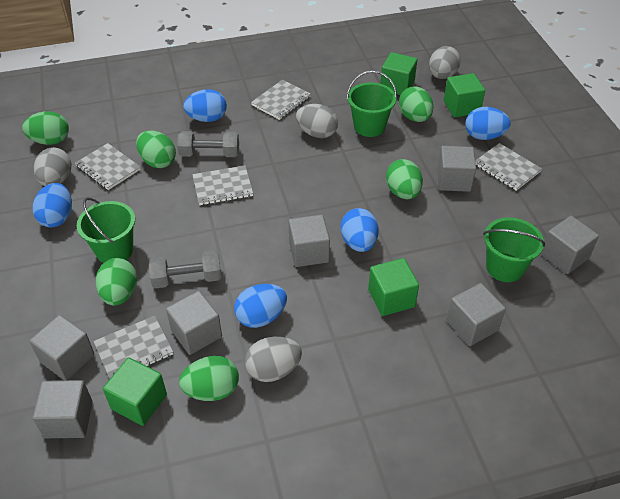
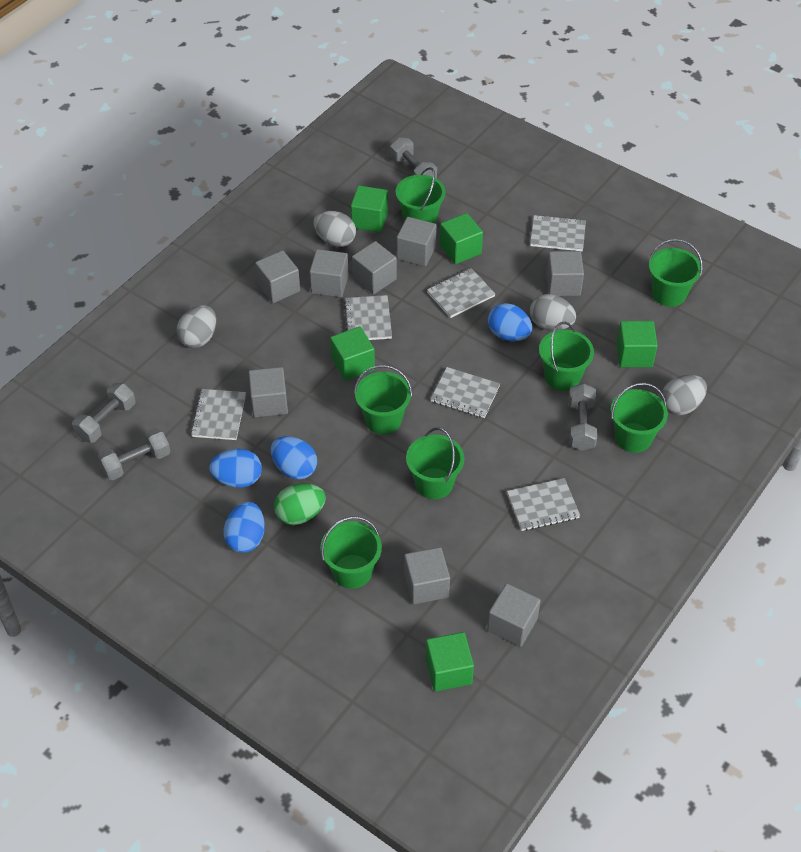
blue egg: [33,183,72,227] [183,89,227,122] [234,284,287,328] [341,208,379,252] [465,107,511,140] = 5 -> [209,449,262,488] [223,502,265,553] [271,436,317,480] [488,303,532,341] = 4
green bucket: [77,198,135,263] [347,71,397,137] [483,217,545,282] = 3 -> [321,516,382,589] [354,365,412,435] [396,167,446,223] [406,427,464,499] [539,322,594,391] [611,383,668,453] [649,239,703,307] = 7
green cube: [103,358,167,426] [368,258,419,316] [380,52,417,95] [444,73,485,117] = 4 -> [330,326,375,381] [351,185,388,233] [426,632,474,691] [440,213,483,264] [616,321,658,367] = 5
green egg: [22,111,69,145] [95,258,137,306] [136,130,176,168] [179,356,239,401] [386,159,423,199] [399,87,433,122] = 6 -> [274,483,326,525] = 1
grey cube: [29,315,95,380] [32,380,93,438] [166,291,222,355] [289,215,330,267] [437,146,476,192] [447,283,506,346] [541,216,599,274] = 7 -> [249,367,288,417] [255,250,300,303] [309,249,349,297] [352,241,397,294] [397,217,437,266] [404,547,450,604] [487,583,541,647] [546,251,584,296] = 8
grey dumbbell: [149,250,221,288] [177,131,239,157] = 2 -> [72,383,136,443] [97,428,170,480] [390,137,437,179] [569,383,598,451] = 4
grey notebook: [75,143,141,190] [93,316,173,379] [192,165,253,205] [251,80,311,120] [475,143,542,191] = 5 -> [190,389,246,440] [344,295,392,340] [427,268,496,318] [431,367,500,418] [507,478,580,531] [530,215,586,251] = 6

